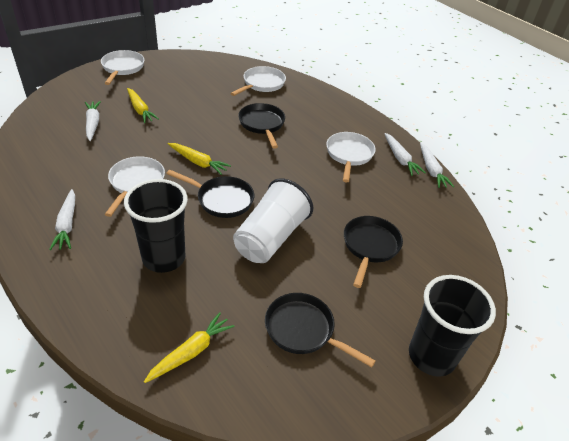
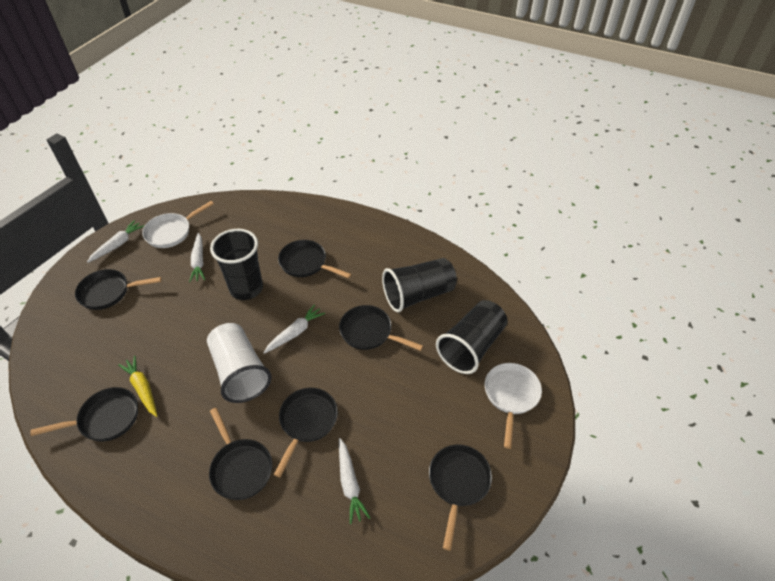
black cup: [124,179,188,273] [409,275,496,377] = 2 -> [210,229,263,300] [382,258,457,313] [436,300,507,374] = 3
black pan: [166,169,254,218] [238,103,285,149] [265,293,376,368] [344,216,403,288] = 4 -> [30,387,138,442] [75,269,162,310] [209,408,272,500] [273,388,338,477] [278,240,351,279] [339,305,423,351] [429,445,492,551] = 7
white pan: [101,50,144,85] [105,156,165,217] [230,66,286,96] [326,132,376,182] = 4 -> [142,201,214,248] [485,363,542,449] = 2
yellow carrot: [127,88,159,123] [144,312,235,383] [168,143,231,175] = 3 -> [118,356,157,417] = 1

